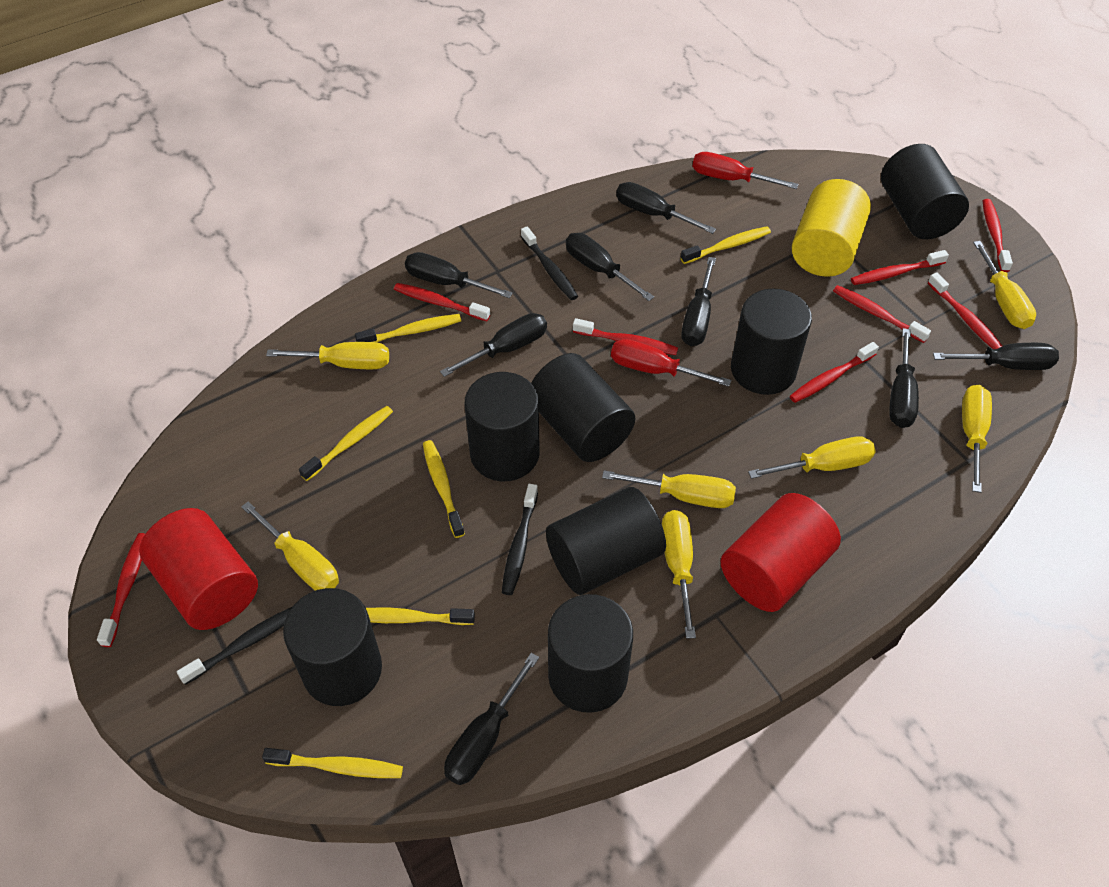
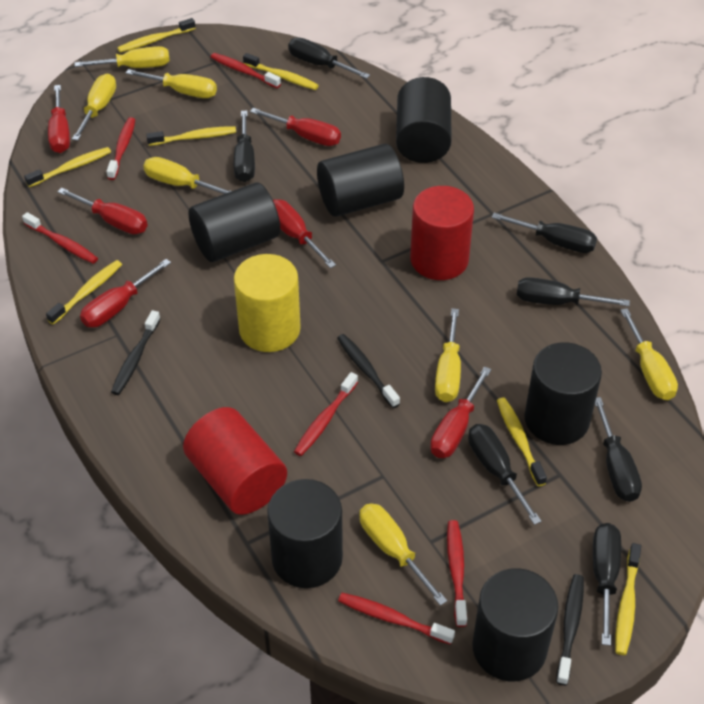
black cylinder: [283,588,382,706] [465,372,540,481] [531,353,635,462] [546,487,666,595] [548,594,633,713] [731,289,812,395] [881,144,969,239] = 7 -> [189,183,280,262] [267,479,343,588] [317,144,404,217] [396,77,452,163] [472,568,558,681] [524,342,602,445] = 6
black screwdriver: [405,252,513,298] [440,313,547,377] [444,653,539,785] [566,233,654,301] [616,182,716,234] [681,257,716,346] [889,328,919,428] [933,343,1059,370] = 8 -> [234,111,255,182] [288,38,370,79] [468,424,541,525] [492,213,597,253] [517,277,630,306] [593,523,621,646] [595,397,642,502] = 7
red screwdriver: [611,339,731,387] [692,152,799,189] = 2 -> [48,85,70,153] [57,188,148,234] [80,259,171,327] [250,108,341,146] [273,199,336,268] [430,366,491,458] = 6
red toothbrush: [97,533,145,647] [394,283,490,321] [573,318,678,355] [790,342,879,403] [833,285,931,343] [851,250,949,285] [928,273,1002,349] [983,199,1013,272] = 8 -> [22,212,98,264] [106,117,135,180] [211,53,281,88] [294,372,358,456] [338,593,455,645] [447,520,467,627] = 6
yellow toothbrush: [262,748,403,778] [299,406,393,481] [355,314,461,342] [366,607,475,625] [423,440,465,538] [681,226,771,264] = 6 -> [24,147,111,187] [46,260,122,325] [117,18,196,53] [146,126,236,146] [243,53,319,90] [497,397,547,486] [615,543,641,655] = 7

